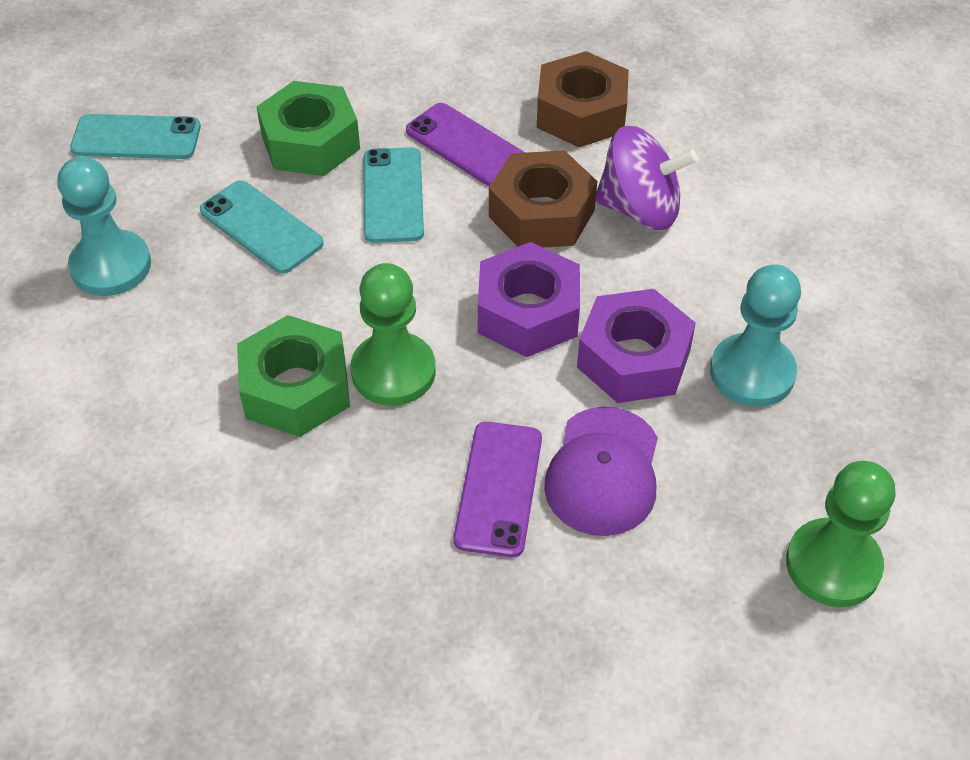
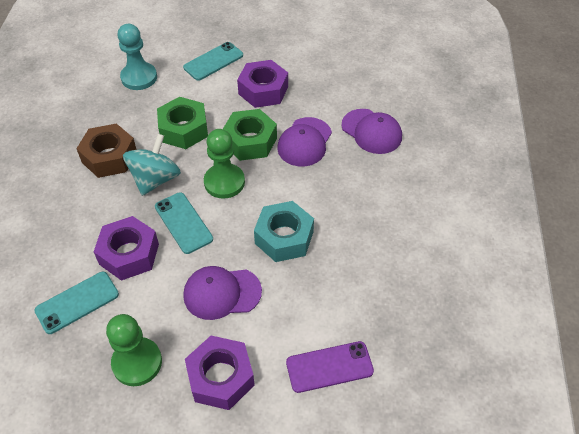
brown nut: [489,150,597,248] [537,51,629,147] = 2 -> [76,123,137,178] = 1
purple cap: [544,407,658,536] = 1 -> [183,266,262,320] [277,117,332,167] [341,109,402,154] = 3
purple nut: [478,242,580,357] [577,289,696,403] = 2 -> [94,216,159,281] [185,336,255,410] [237,60,288,108] = 3
purple phone: [406,103,525,186] [454,422,542,557] = 2 -> [286,341,374,393] = 1
purple spinning top: [596,126,698,230] = 1 -> none = 0
turquoise nut: none = 0 -> [254,201,314,262] = 1
turquoise pawn: [57,157,151,296] [710,264,801,407] = 2 -> [118,24,157,90] = 1
turquoise spinning top: none = 0 -> [123,134,181,196] = 1

